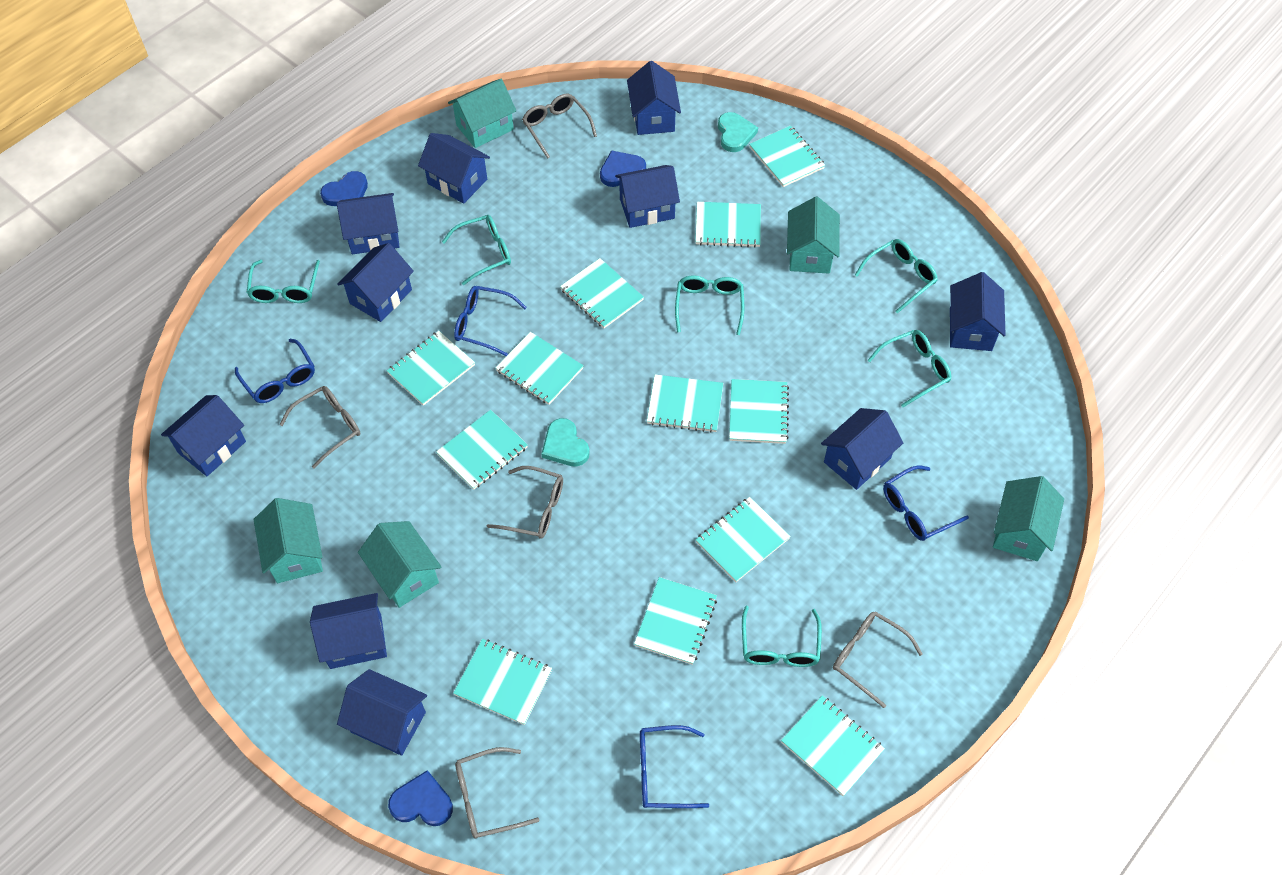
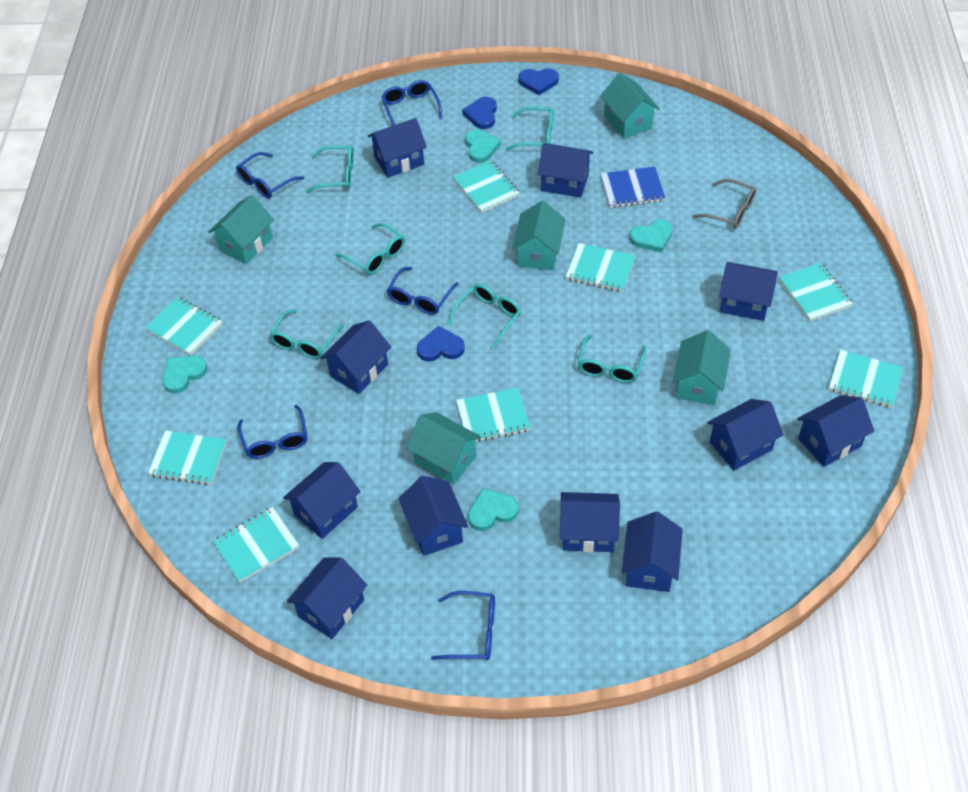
blue glasses: [235,339,315,403] [454,286,527,356] [640,725,709,808] [883,465,969,541] = 4 -> [236,152,304,198] [237,405,308,459] [382,80,443,126] [387,267,459,315] [431,591,495,660] = 5
blue house: [161,395,246,476] [310,593,387,669] [337,193,400,254] [337,243,414,322] [337,669,427,755] [418,133,490,204] [615,165,680,228] [627,61,681,135] [821,408,903,490] [950,272,1006,351] = 10 -> [283,462,361,539] [287,557,367,639] [321,321,391,394] [368,118,427,178] [398,476,468,556] [538,143,593,198] [560,492,620,552] [622,512,683,592] [707,399,783,471] [719,262,778,321] [797,395,874,467] = 11
blue notebook: none = 0 -> [601,167,665,208] = 1
grey glasses: [279,386,360,469] [455,747,539,839] [487,466,563,539] [522,94,597,159] [833,611,923,708] = 5 -> [692,179,756,229] = 1
turquoise heart: [541,418,590,467] [718,112,758,152] = 2 -> [163,356,207,394] [465,129,501,163] [468,488,519,531] [629,219,673,252] = 4
turquoise notebook: [387,331,475,406] [436,410,528,490] [453,639,552,725] [495,332,584,405] [560,258,644,328] [634,577,717,665] [647,374,723,433] [695,202,761,248] [696,497,791,582] [729,379,789,444] [749,125,825,187] [781,695,885,796] = 12 -> [145,297,222,355] [148,430,227,485] [213,507,299,582] [453,160,520,213] [456,388,530,442] [565,243,635,292] [779,262,853,321] [829,350,904,408] = 8

